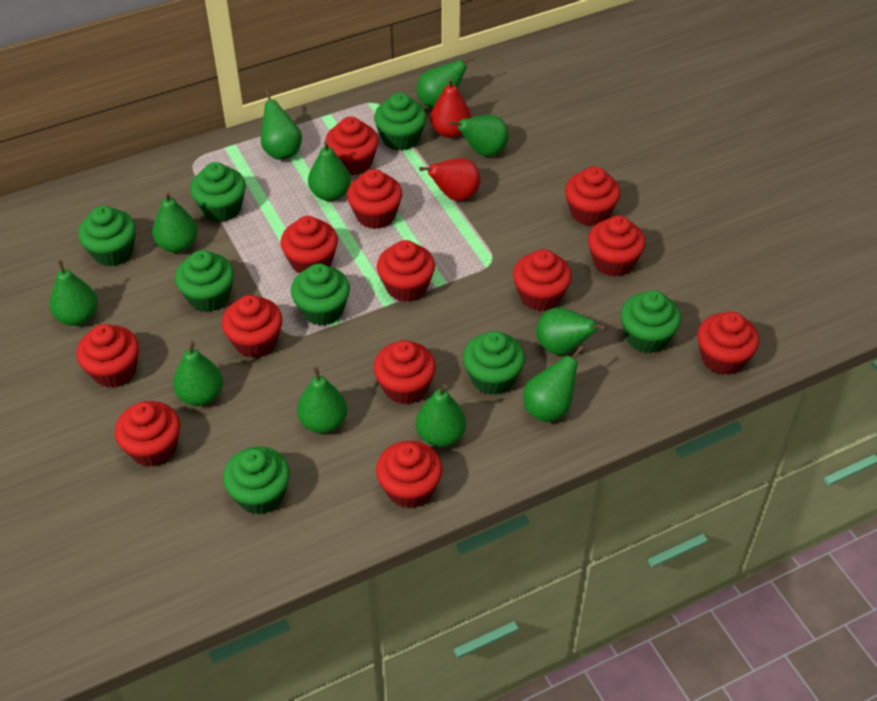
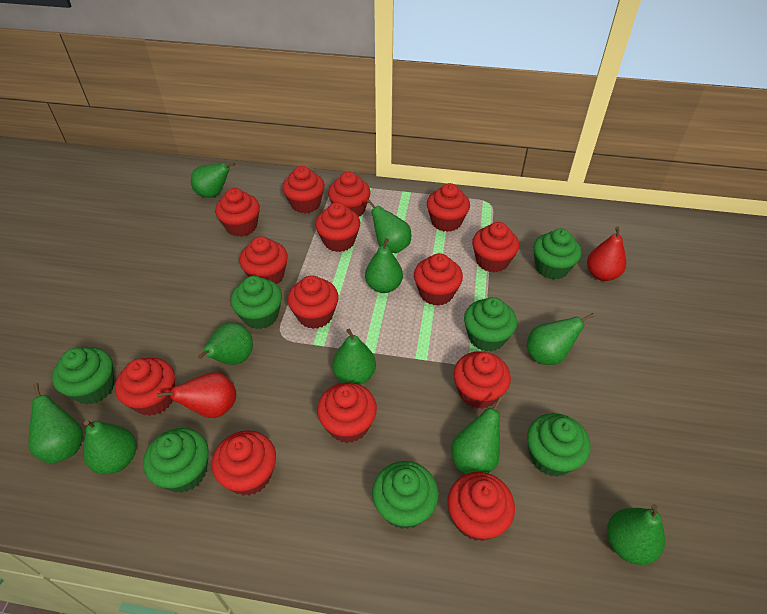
green cupcake: [78,206,136,267] [175,250,234,312] [190,162,246,222] [223,446,290,514] [291,263,350,326] [374,93,426,151] [463,331,525,395] [620,290,681,353] = 8 -> [52,347,114,405] [143,428,209,493] [231,276,282,329] [372,461,439,529] [464,297,517,352] [527,413,591,477] [533,229,581,280] = 7
green pear: [49,260,98,326] [152,191,198,253] [173,341,223,406] [261,90,302,160] [297,367,347,433] [308,141,351,201] [416,384,466,447] [417,56,475,108] [450,115,509,156] [523,346,584,422] [536,307,607,355] = 11 -> [28,383,83,464] [83,420,136,474] [191,163,235,198] [198,322,253,365] [332,329,376,385] [365,238,403,293] [367,199,411,253] [451,396,503,474] [527,313,594,365] [607,504,665,565] = 10
red cupcake: [76,324,139,388] [115,401,180,467] [222,295,282,358] [280,216,338,273] [325,117,378,175] [347,169,402,229] [373,340,436,404] [376,441,443,508] [377,240,435,302] [513,249,572,311] [565,166,620,226] [588,216,645,277] [697,312,759,375] = 13 -> [115,358,175,416] [212,430,276,496] [215,188,260,237] [240,236,288,284] [282,166,325,213] [287,275,339,329] [315,202,360,252] [317,382,377,443] [328,172,370,217] [414,253,463,306] [427,183,470,232] [447,472,515,541] [453,351,511,409] [472,222,519,273] = 14

